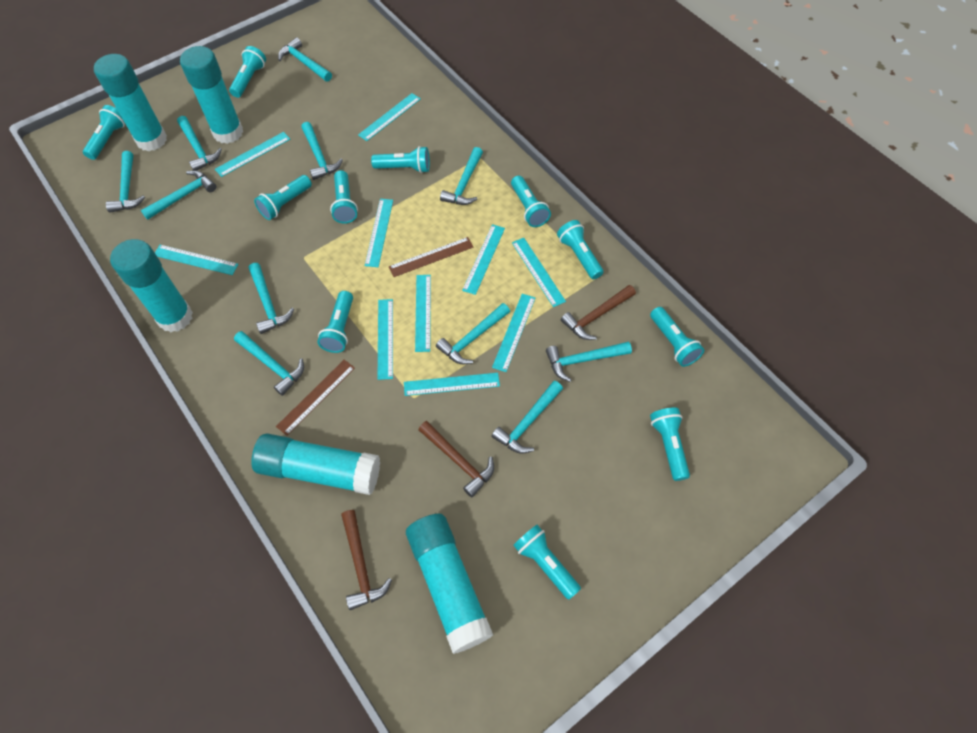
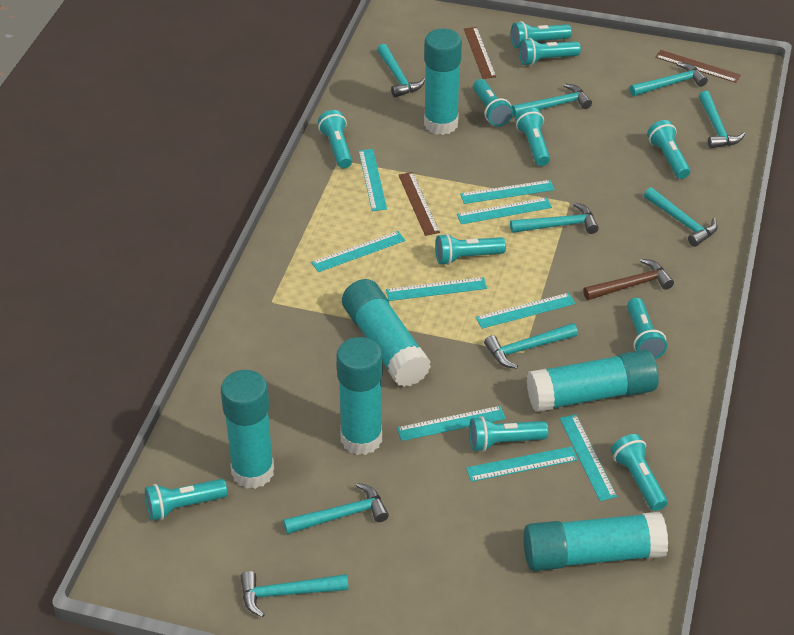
brown hammer: [341,510,392,610] [419,421,494,497] [561,285,636,340] = 3 -> [583,259,674,300] = 1
brown ruler: [276,360,355,436] [389,237,473,277] = 2 -> [398,172,440,236] [464,27,496,79] [655,50,741,83] = 3
turquoise glue stick: [94,54,167,151] [110,239,193,332] [180,46,243,144] [251,433,380,495] [406,514,493,654] = 5 -> [221,370,274,489] [336,337,383,455] [342,279,431,387] [424,29,462,135] [523,512,668,571] [527,350,659,412] = 6
turquoise hammer: [106,151,145,213] [141,170,216,220] [177,116,222,170] [234,331,304,396] [249,263,294,334] [278,37,332,82] [301,122,343,180] [436,303,510,364] [440,147,483,205] [491,381,563,454] [546,342,632,382] = 11 -> [240,571,348,618] [283,483,389,534] [377,44,425,97] [484,323,578,369] [510,203,599,234] [512,84,592,117] [630,62,708,96] [644,187,718,247] [699,91,745,148] = 9
turquoise ruler: [155,245,238,275] [215,132,290,177] [358,93,421,141] [365,199,393,267] [378,299,393,380] [404,373,500,396] [415,275,431,352] [462,224,505,295] [492,294,535,372] [512,238,566,307] = 10 -> [311,231,405,272] [359,149,387,211] [386,277,487,301] [397,406,506,441] [457,197,552,224] [460,180,555,204] [466,446,578,482] [476,293,575,329] [560,414,617,501] = 9

